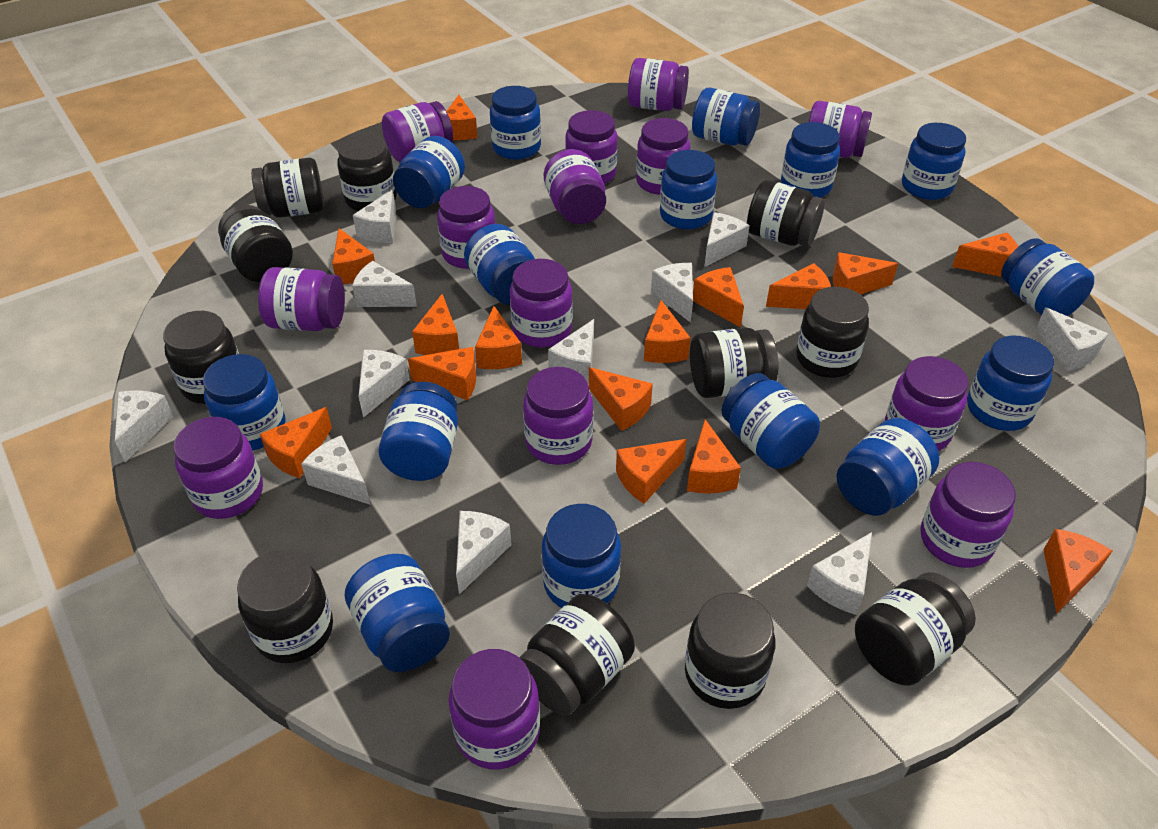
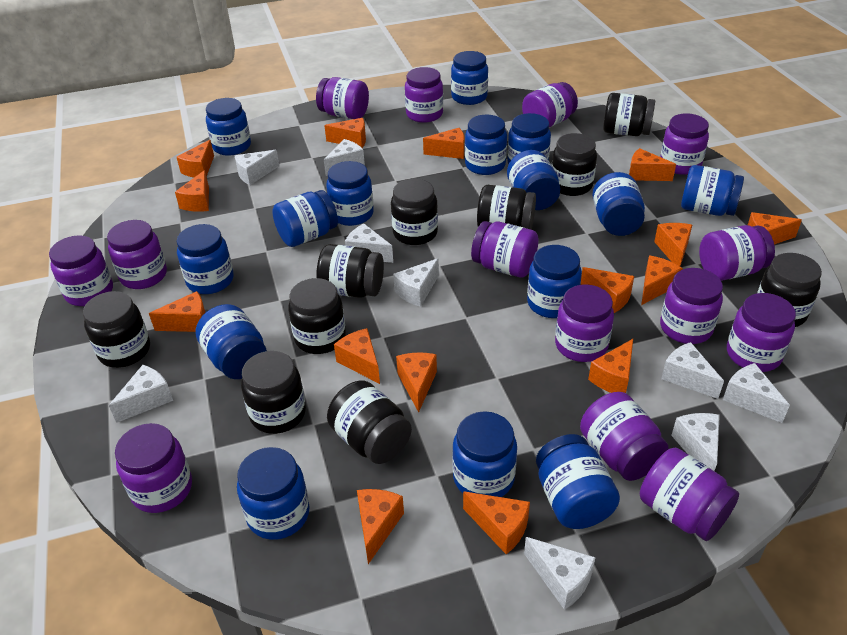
black jar: [163,311,239,404] [218,204,293,282] [237,550,333,663] [251,158,324,218] [337,134,397,211] [519,594,635,716] [685,593,775,709] [690,328,779,398] [747,180,825,247] [796,287,869,378] [855,572,976,686] = 11 -> [83,291,150,368] [241,351,306,434] [288,278,346,354] [316,244,384,298] [327,380,412,464] [391,179,438,245] [477,185,536,230] [552,133,597,196] [603,93,655,136] [757,253,822,327] = 10
white cheese: [115,390,174,462] [301,435,371,505] [352,261,417,307] [353,189,396,243] [359,350,410,418] [456,511,511,594] [548,319,594,384] [651,263,693,323] [704,212,750,267] [807,532,872,615] [1036,308,1108,371] = 11 -> [109,365,173,423] [235,150,279,185] [324,139,365,176] [345,223,393,263] [393,258,439,307] [524,537,596,610] [661,342,724,399] [671,413,720,471] [723,363,790,423] = 9

